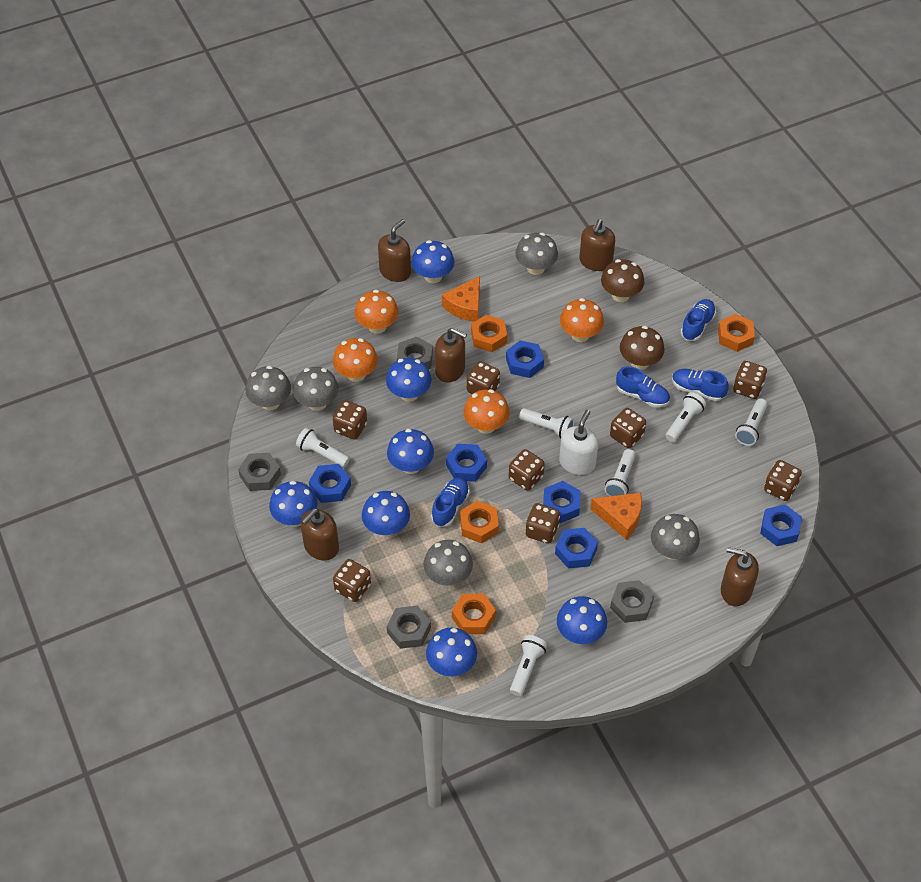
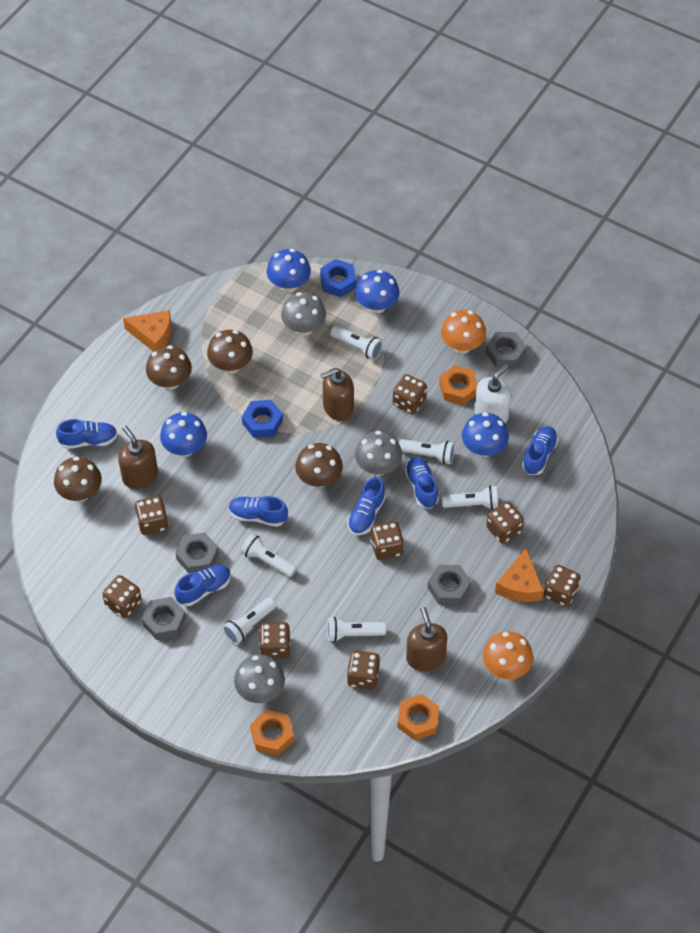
blue mushroom: [269,481,318,527] [362,491,410,537] [386,358,431,402] [387,429,434,474] [412,240,454,283] [426,628,477,676] [557,596,607,644] = 7 -> [160,412,207,457] [267,249,311,292] [355,270,400,314] [462,412,509,457] = 4
blue nut: [309,464,351,503] [446,444,487,482] [506,340,544,378] [543,481,581,523] [555,528,598,569] [760,505,802,546] = 6 -> [242,400,283,438] [320,259,356,297] = 2
blue shoe: [431,477,470,527] [616,366,670,407] [672,369,729,401] [681,299,716,341] = 4 -> [56,419,118,449] [175,565,231,606] [229,496,288,527] [347,477,386,536] [405,457,439,509] [522,426,558,475] = 6
brown mushroom: [601,259,644,302] [620,326,664,370] = 2 -> [54,456,102,502] [146,345,192,390] [207,330,253,374] [295,443,343,488] = 4
brown soap dispenser: [301,508,339,560] [378,219,411,282] [435,328,467,383] [579,219,615,271] [721,547,759,606] = 5 -> [118,426,158,489] [320,368,354,421] [406,607,447,671] = 3
grey mushroom: [245,366,291,410] [293,367,339,411] [424,540,473,586] [515,232,558,275] [651,514,700,560] = 5 -> [234,655,285,703] [281,292,326,336] [355,431,402,476] = 3
orange mushroom: [333,338,378,382] [355,290,399,334] [463,389,510,434] [560,298,604,342] = 4 -> [441,310,486,354] [483,631,533,679] = 2
orange nut: [452,594,496,634] [460,501,499,543] [471,315,507,352] [718,314,755,352] = 4 -> [250,710,294,756] [397,694,439,741] [439,365,478,405] = 3

